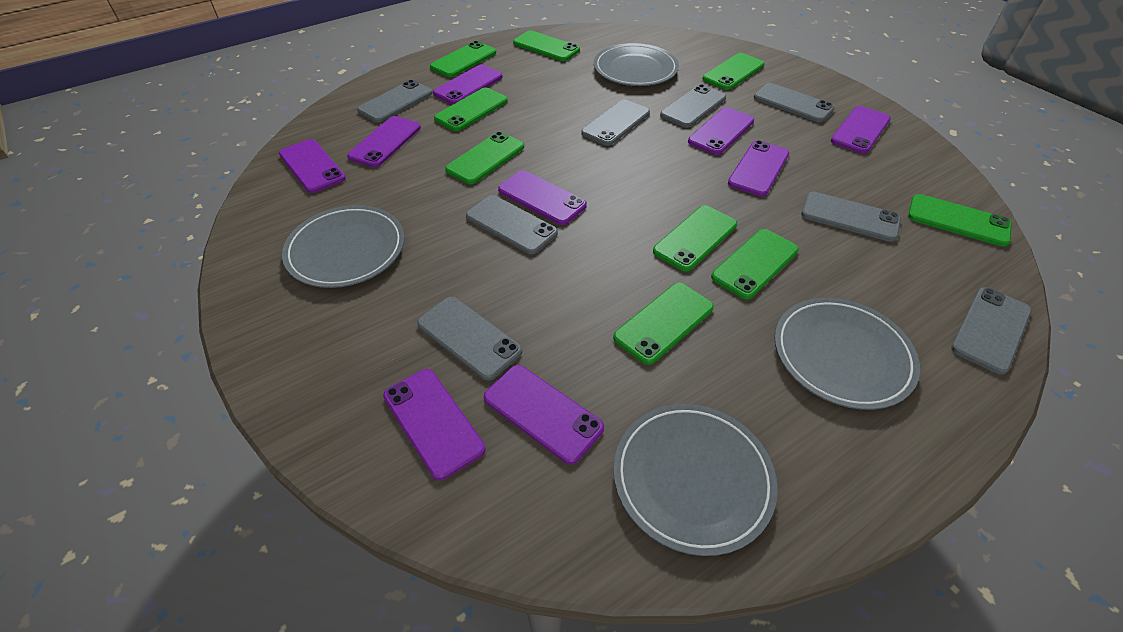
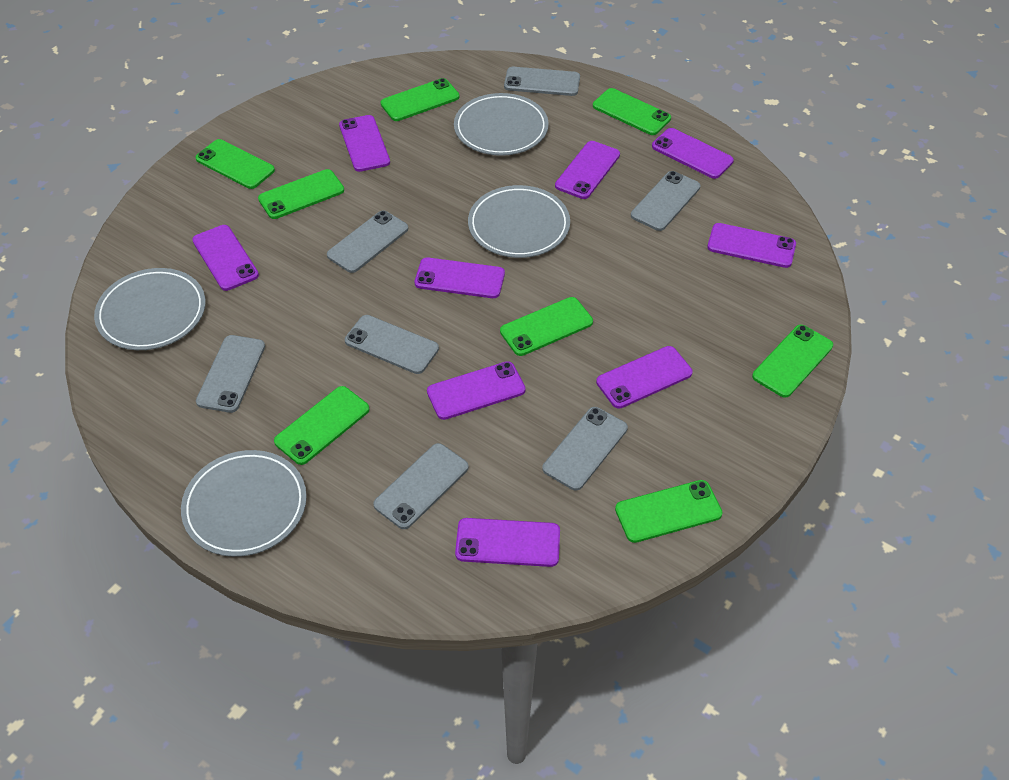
green phone: [430,41,496,77] [434,87,508,131] [445,132,524,184] [513,30,580,61] [613,283,714,365] [653,205,737,272] [702,53,765,90] [711,229,799,299] [908,194,1012,247] = 9 -> [195,139,275,189] [258,169,344,219] [274,386,369,465] [381,78,460,121] [500,297,593,356] [593,88,671,135] [615,480,723,543] [752,324,833,398] = 8
grey phone: [357,80,433,123] [417,297,522,381] [466,195,558,254] [581,100,650,146] [660,84,726,128] [754,83,835,122] [801,192,901,242] [951,287,1032,375] = 8 -> [196,335,265,413] [327,211,408,273] [345,315,439,374] [373,443,469,529] [504,67,580,96] [542,407,628,490] [631,171,701,231] = 7

